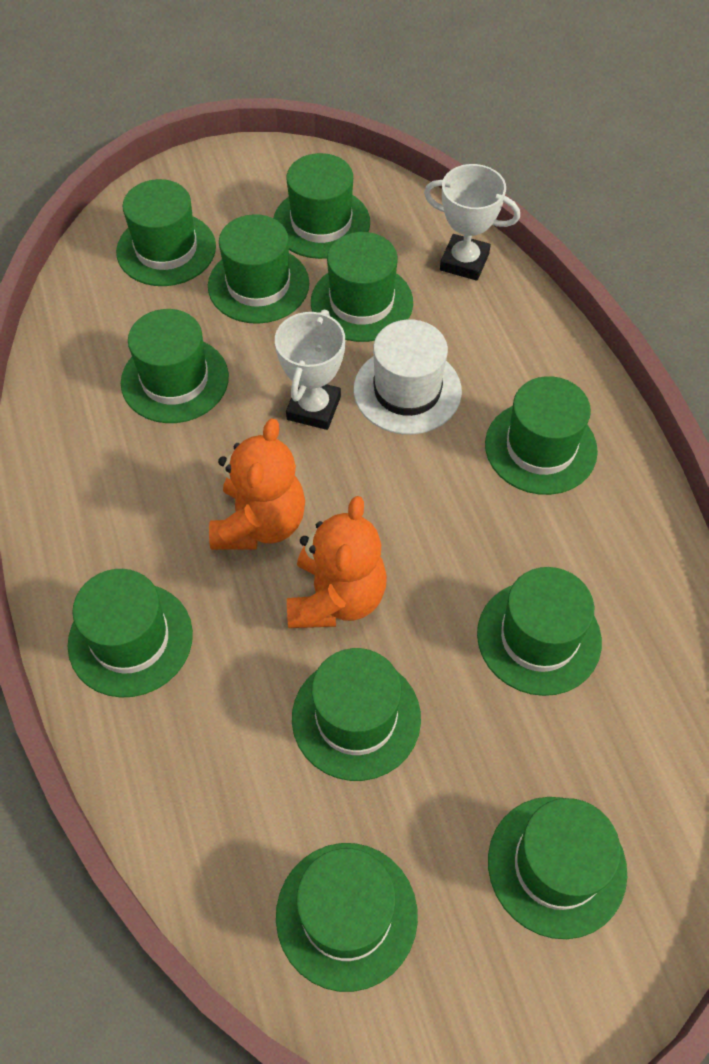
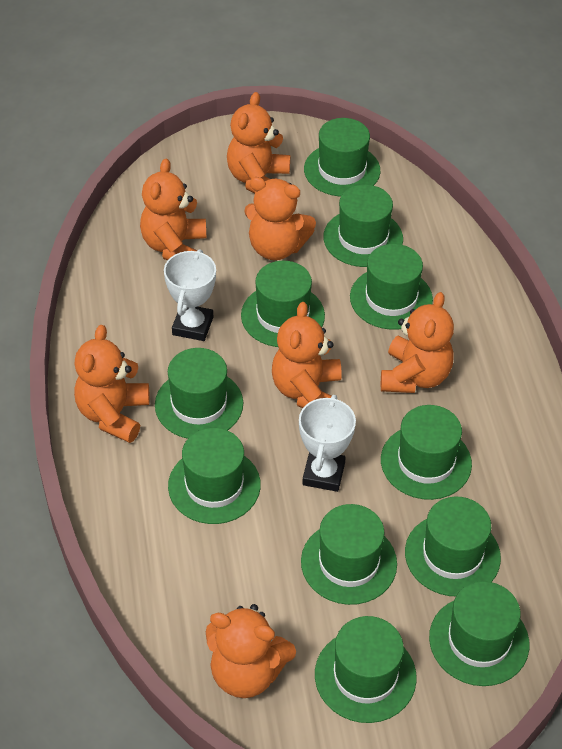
orange teddy bear: [209,418,305,550] [287,496,387,628] = 2 -> [74,325,150,443] [140,159,206,260] [206,604,296,698] [227,92,290,193] [244,177,316,260] [272,302,342,408] [381,292,454,393] = 7
white hat: [354,319,462,435] = 1 -> none = 0

